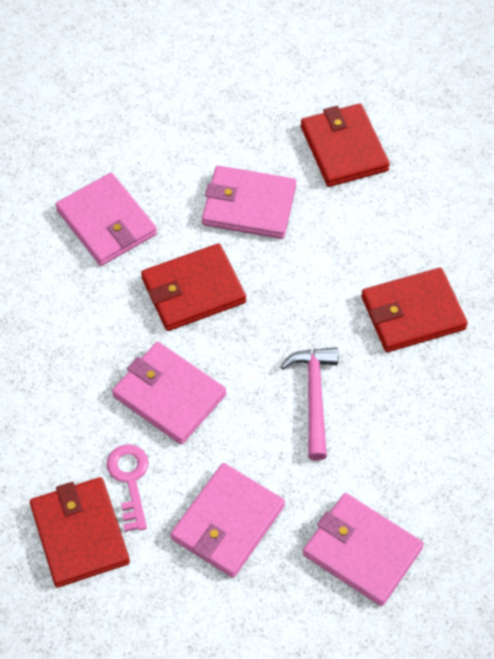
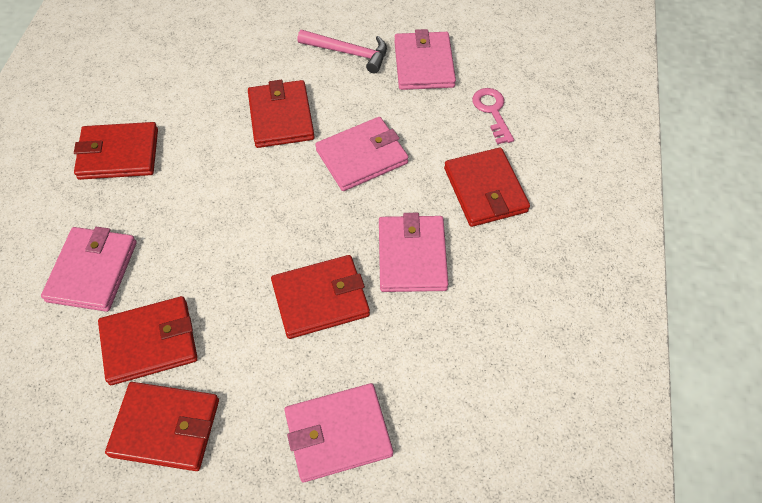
red wallet: [30,477,130,587] [141,244,246,331] [301,104,390,187] [361,268,468,352] = 4 -> [74,122,158,180] [98,296,198,385] [105,382,219,471] [248,80,315,148] [271,255,370,339] [444,148,530,227] = 6

